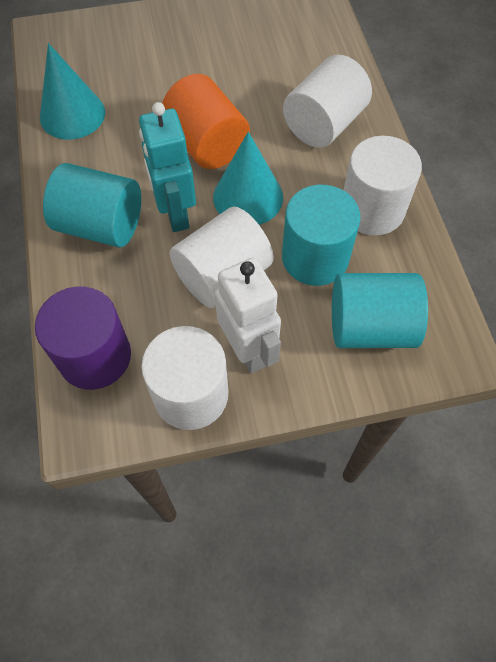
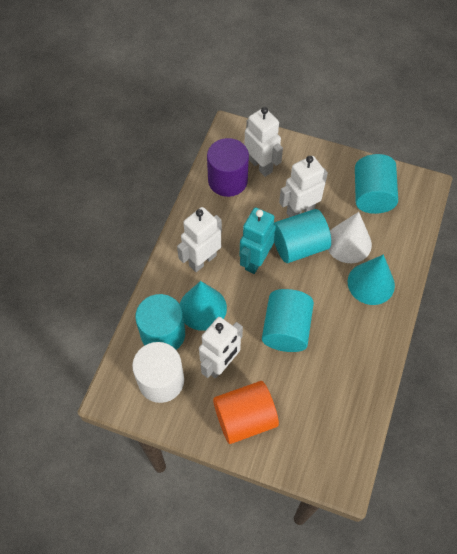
turquoise cylinder: [43,163,141,248] [282,185,360,286] [332,273,428,348] = 3 -> [135,294,185,350] [262,289,314,352] [274,209,331,263] [355,154,398,214] = 4
white cone: none = 0 -> [328,212,372,263] = 1
white cylinder: [141,326,228,430] [170,207,274,308] [283,55,372,148] [344,136,422,236] = 4 -> [132,342,184,403] = 1
white robot: [215,258,281,373] = 1 -> [177,207,222,272] [199,317,243,378] [244,107,283,177] [279,156,328,217] = 4

